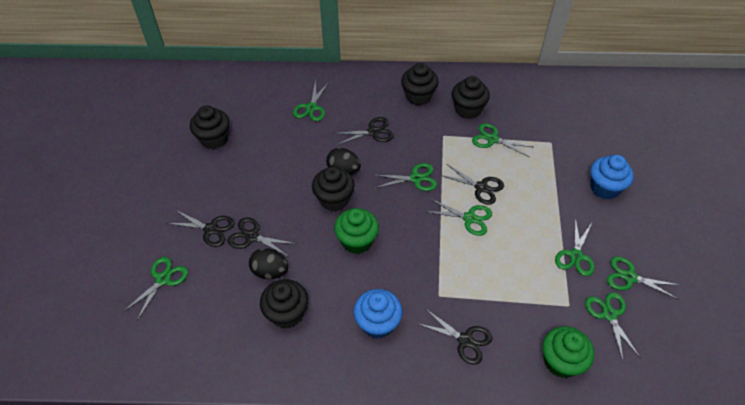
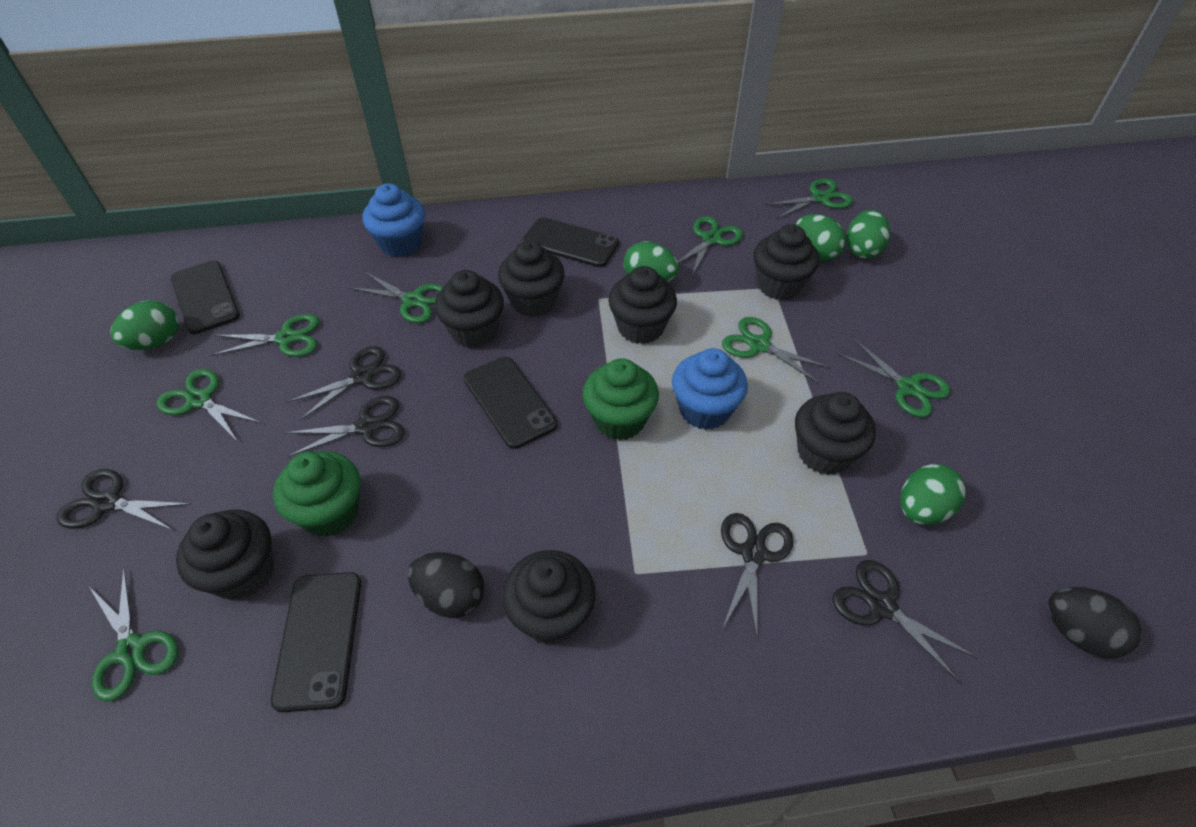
black cupcake: [190,106,230,149] [260,279,308,329] [312,166,354,211] [401,63,439,106] [452,76,490,119] = 5 -> [176,510,274,600] [435,270,504,348] [498,240,565,317] [502,550,596,645] [608,266,677,344] [753,224,819,300] [795,392,876,475] = 7
black phone: none = 0 -> [171,261,240,334] [271,572,361,712] [464,357,557,449] [522,217,619,267] = 4
green egg: none = 0 -> [111,300,179,350] [624,241,679,282] [795,214,846,261] [846,210,890,259] [900,464,966,525] = 5

